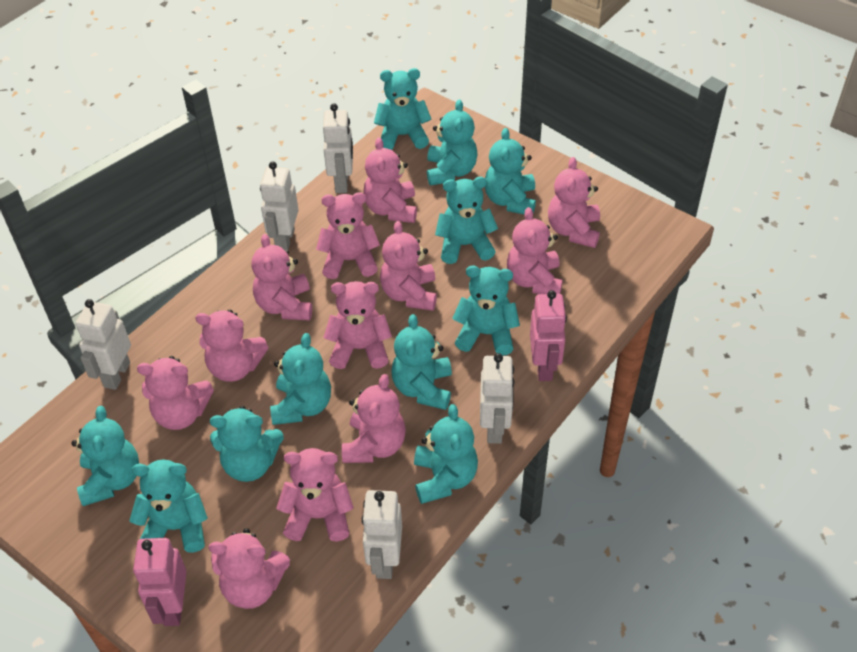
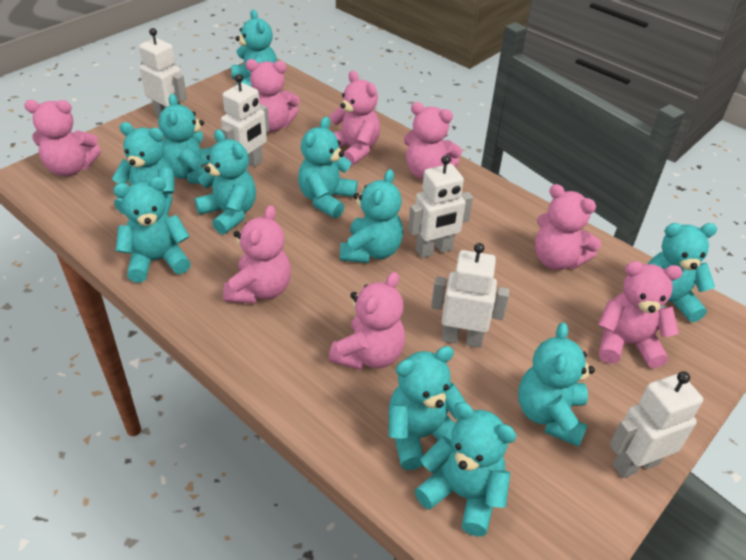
pink robot: [133,538,187,626] [530,290,567,381] = 2 -> none = 0
pink teddy bear: [137,356,214,430] [195,310,268,382] [208,528,290,609] [251,234,312,320] [276,448,354,542] [316,192,380,279] [323,281,392,369] [342,374,406,463] [363,137,417,223] [380,221,437,311] [507,207,562,294] [548,157,600,248] = 12 -> [24,100,101,176] [223,205,291,304] [246,59,300,132] [329,71,380,166] [329,272,405,370] [404,102,462,180] [535,184,601,270] [598,261,683,368] = 8

